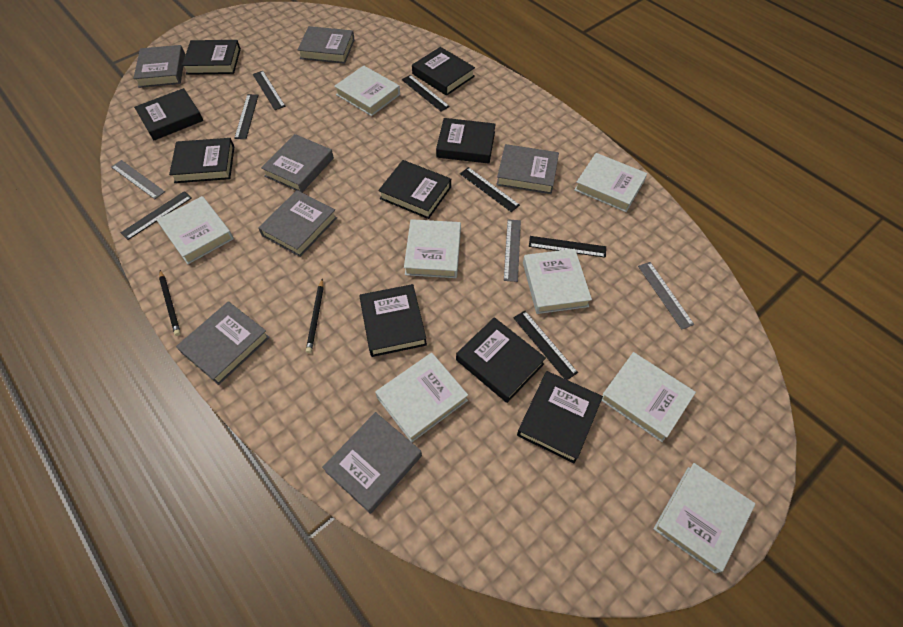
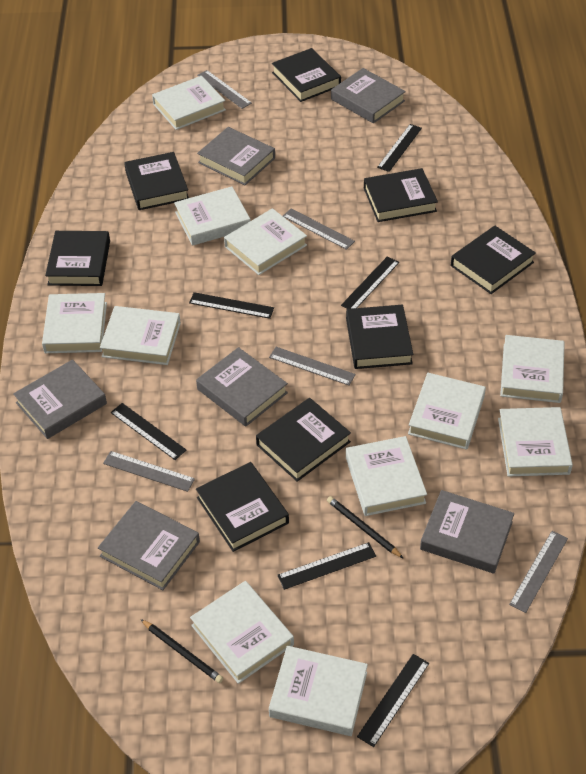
black book: [134,88,203,140] [169,138,234,183] [182,40,241,75] [359,284,427,357] [378,160,451,219] [412,47,475,96] [436,118,496,164] [456,317,546,403] [517,371,603,463] = 9 -> [45,231,110,286] [124,152,189,210] [196,462,289,552] [256,398,351,482] [272,48,341,102] [346,305,413,369] [364,168,438,222] [451,226,536,294] = 8
black ruler: [120,191,192,240] [234,94,259,139] [253,71,286,110] [402,75,450,111] [460,167,520,212] [513,311,578,380] [529,236,606,258] = 7 -> [111,403,186,460] [189,292,274,319] [277,542,376,590] [341,256,399,309] [357,654,429,747] [377,124,422,172] = 6
grey book: [133,45,185,88] [176,301,270,385] [258,190,337,257] [261,134,334,192] [297,26,355,64] [322,412,422,514] [496,144,559,194] = 7 -> [13,359,107,439] [98,501,200,590] [196,347,288,426] [197,127,275,185] [331,68,406,124] [420,490,514,574] = 6
grey ruler: [111,160,165,199] [504,219,521,282] [638,262,694,330] = 3 -> [103,451,195,492] [197,70,252,109] [269,347,356,385] [283,208,355,250] [509,531,568,613] = 5
white book: [157,196,234,264] [334,65,400,116] [375,353,468,442] [404,219,461,278] [523,249,592,314] [574,153,647,212] [601,352,696,442] [653,463,755,573] = 8 -> [42,293,107,353] [100,306,181,365] [152,76,226,130] [174,186,250,246] [190,581,294,684] [224,208,307,275] [269,646,368,736] [346,436,427,516] [408,373,486,450] [498,407,573,477] [500,335,565,403] = 11

